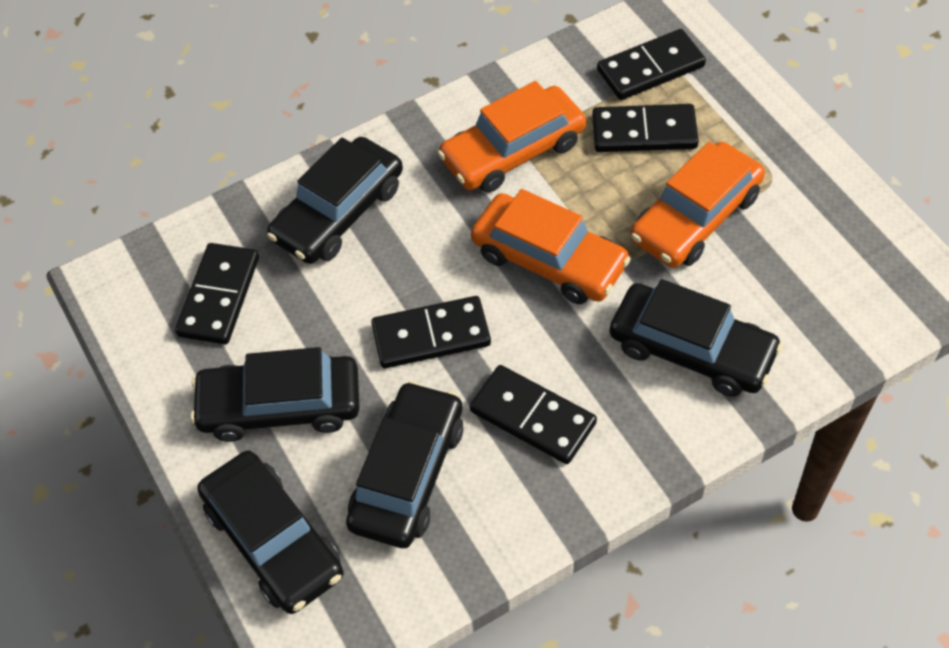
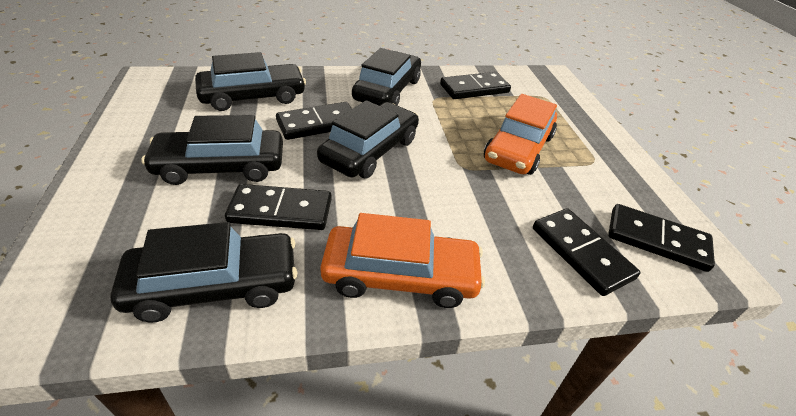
orange car: [438,81,586,193] [471,189,631,304] [630,141,765,268] = 3 -> [320,213,485,308] [484,94,557,175] = 2

